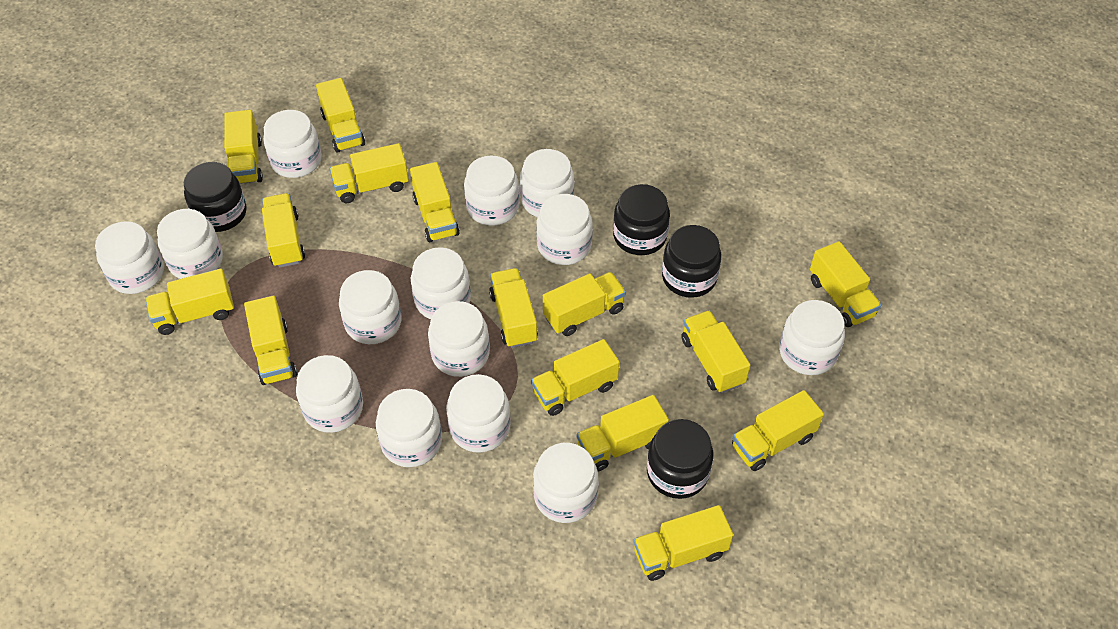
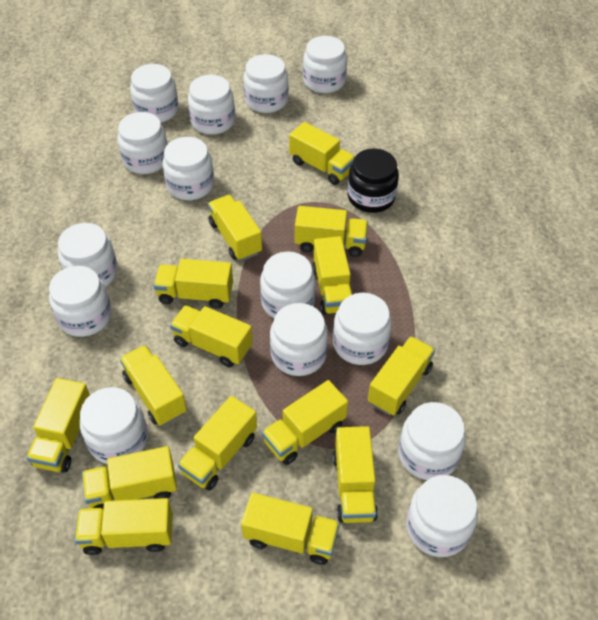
black jar: [184,162,247,232] [613,184,670,255] [647,419,713,499] [662,225,721,298] = 4 -> [348,149,399,213] = 1

